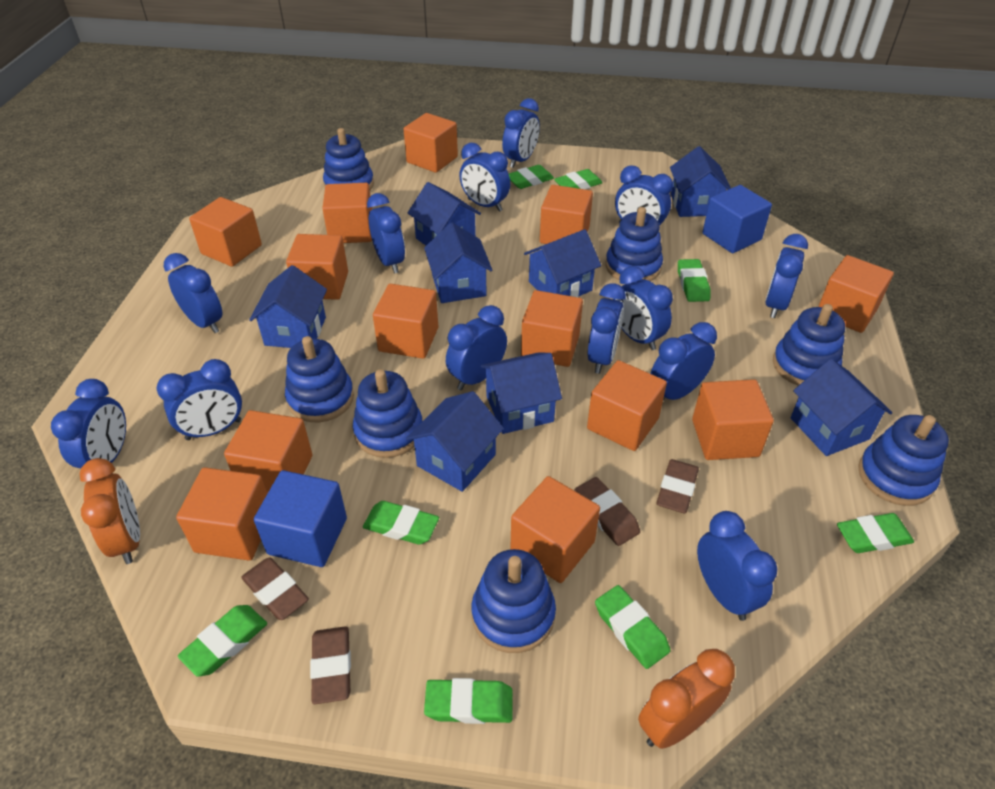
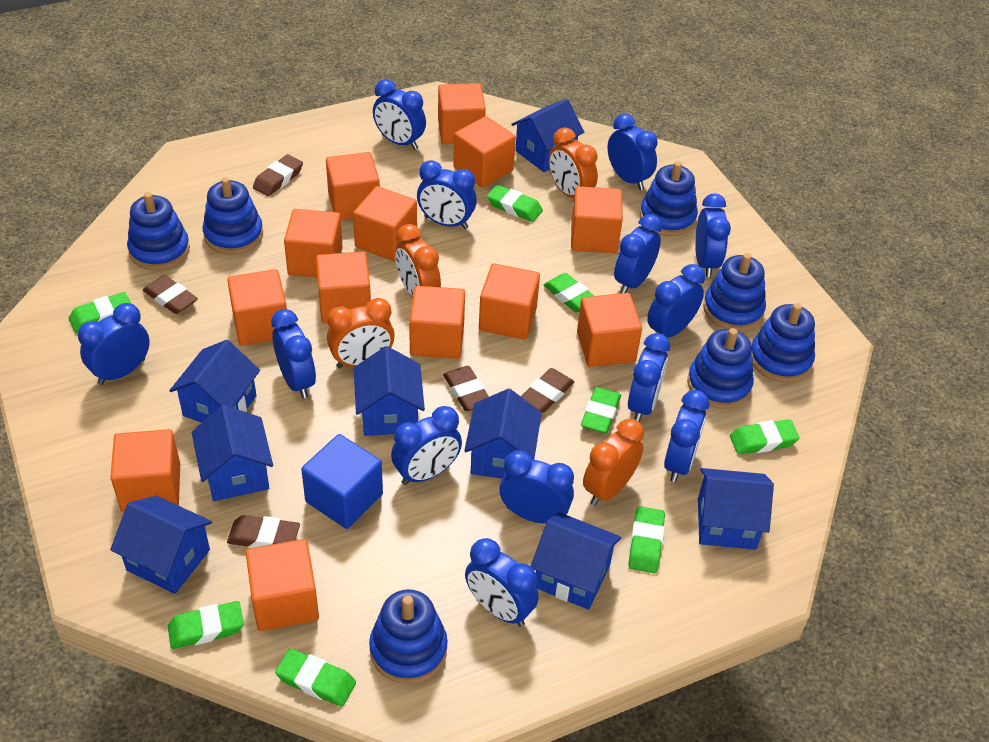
blue cube: [254,470,347,567] [702,185,772,253] = 2 -> [301,434,383,529] = 1
brown eraser: [241,558,309,620] [310,626,351,704] [575,477,640,546] [656,459,699,513] = 4 -> [143,275,198,314] [227,515,300,548] [253,154,303,196] [443,366,489,411] [521,368,574,412] = 5
orange clock: [80,458,140,564] [638,649,735,749] = 2 -> [327,298,395,368] [395,224,441,298] [549,127,598,198] [583,419,644,506] = 4

